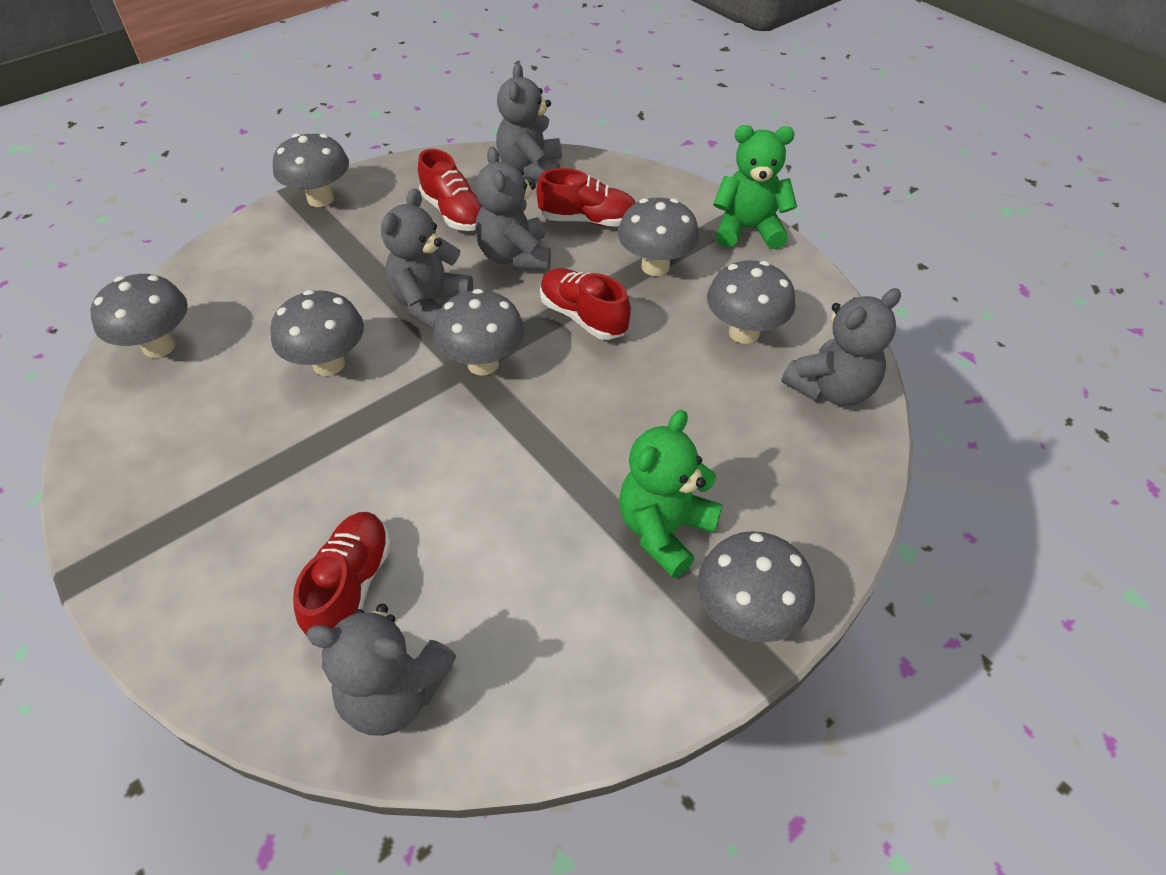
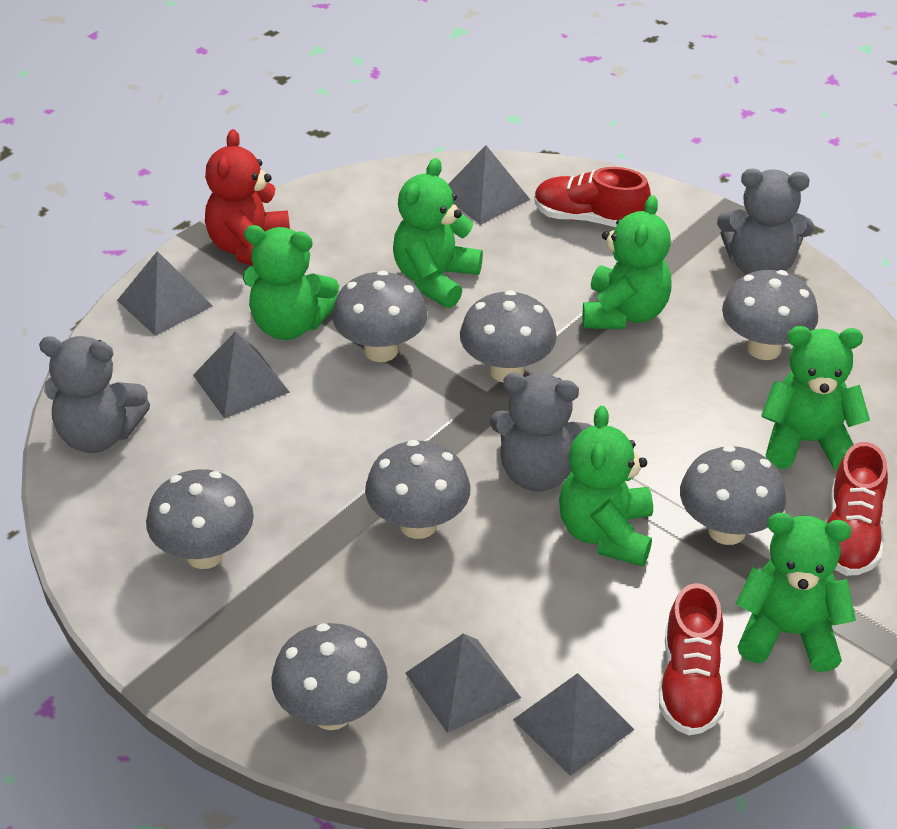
green teddy bear: [619,410,723,578] [713,125,797,249] = 2 -> [243,225,339,340] [393,158,483,308] [559,406,653,567] [583,195,672,329] [736,513,856,672] [761,326,870,470] = 6
grey pyramid: none = 0 -> [117,251,213,336] [193,331,290,419] [405,633,521,733] [448,145,530,225] [513,673,635,776] = 5
grey teddy bear: [306,604,457,736] [381,189,473,330] [475,147,551,270] [496,63,562,181] [782,288,901,406] = 5 -> [39,336,150,453] [490,373,592,491] [717,169,814,275] = 3
red shoe: [293,512,391,635] [418,149,482,231] [536,168,636,227] [540,268,631,340] = 4 -> [534,167,651,227] [659,583,725,735] [827,442,888,576] = 3
red teddy bear: none = 0 -> [205,129,290,266] = 1

